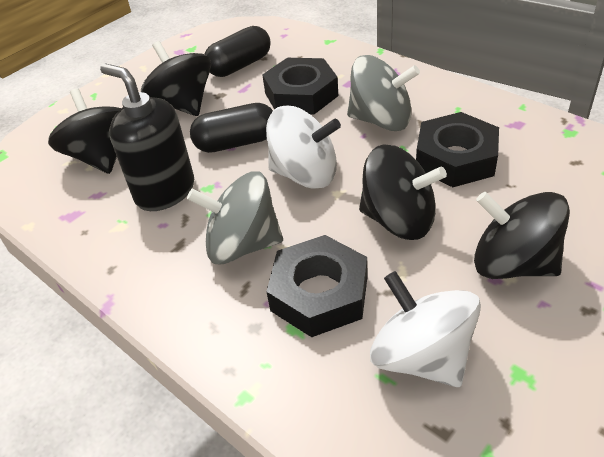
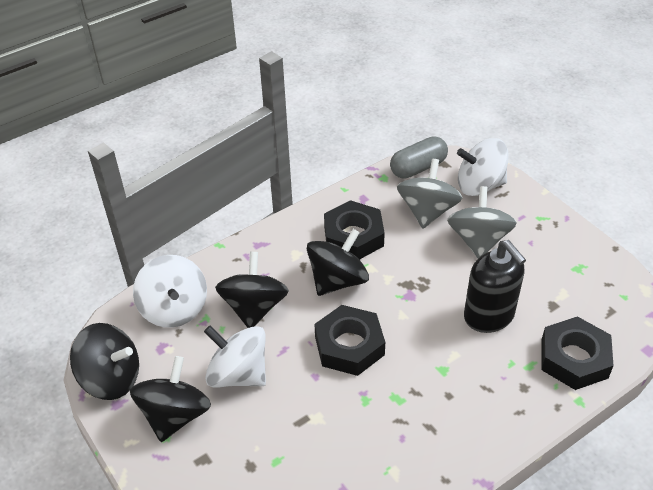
black capsule: [190,103,273,153] [204,26,271,77] = 2 -> none = 0
grey capsule: none = 0 -> [390,136,448,179] = 1
white spinning top: [266,106,341,189] [370,271,481,387] = 2 -> [133,255,207,328] [204,326,266,388] [457,138,509,196] = 3

